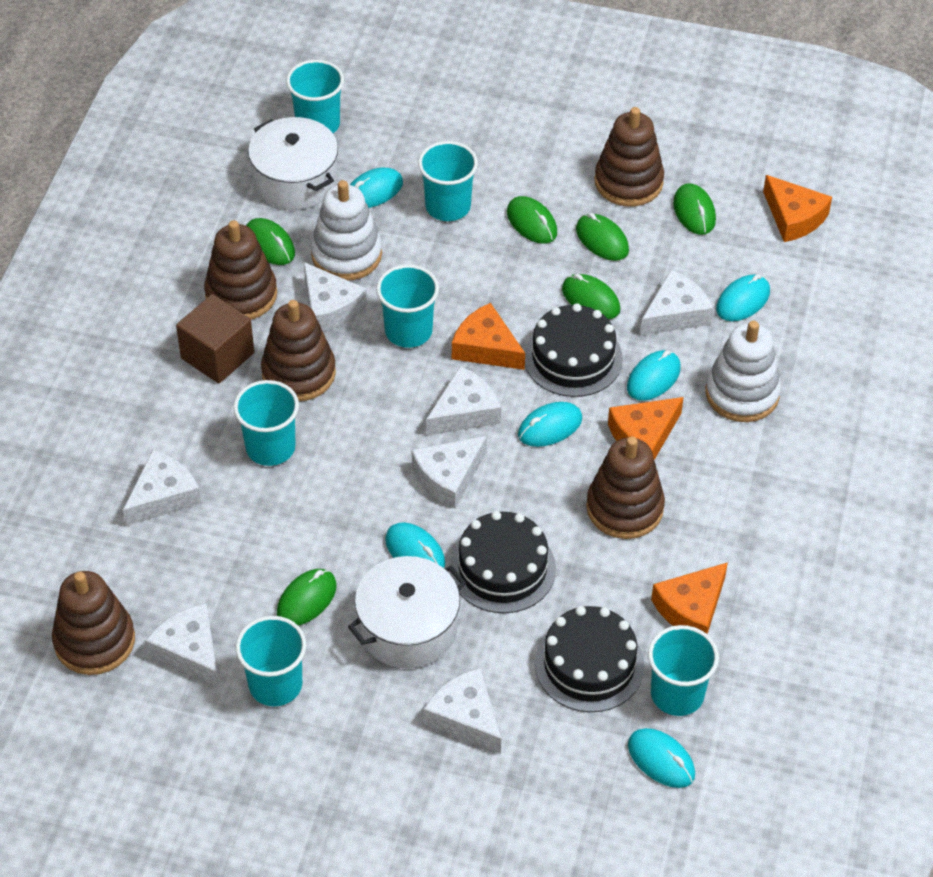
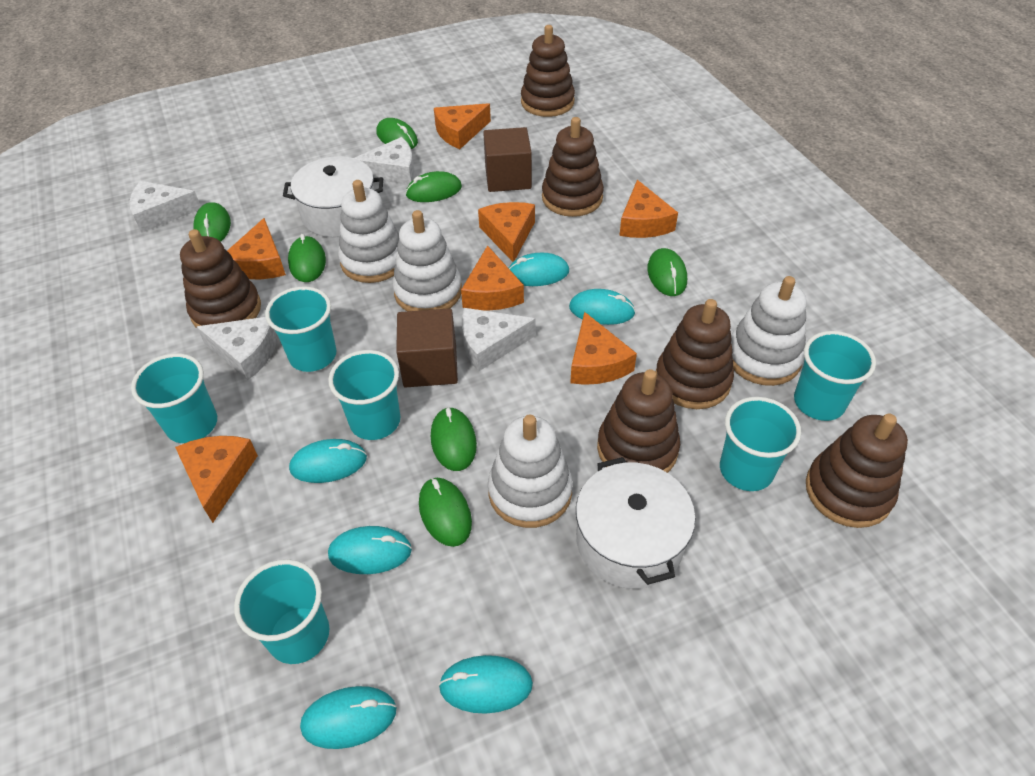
black cake: [450,511,556,613] [524,303,623,397] [535,606,644,712] = 3 -> none = 0
brown cube: [176,294,254,383] = 1 -> [396,308,458,387] [483,127,532,192] = 2
brown stacking toy: [52,571,135,675] [204,220,277,320] [261,300,336,401] [586,436,665,539] [595,107,664,206] = 5 -> [180,229,261,328] [521,25,575,117] [542,117,604,217] [597,369,680,473] [656,299,734,409] [806,414,908,528] = 6
green mouse: [246,218,295,265] [277,569,337,625] [507,196,557,244] [562,274,620,319] [576,213,629,261] [673,183,716,235] = 6 -> [194,202,231,242] [288,234,326,282] [377,118,418,149] [406,171,462,202] [419,477,472,547] [431,407,477,471] [647,248,687,296] = 7
orange cheese: [452,303,525,370] [608,397,684,460] [651,562,728,634] [763,175,832,242] = 4 -> [175,436,258,523] [227,218,286,279] [434,103,491,149] [461,245,524,311] [478,202,535,262] [570,312,637,385] [619,180,678,238] = 7
white cheese: [123,450,202,526] [145,603,219,687] [304,262,367,331] [412,436,487,508] [424,668,501,753] [426,366,501,436] [640,269,713,336] = 7 -> [129,181,201,233] [197,317,278,380] [354,137,415,185] [462,308,535,372] = 4
white stacking toy: [311,180,382,281] [706,321,781,422] = 2 -> [338,180,399,283] [392,210,462,311] [488,415,573,528] [731,276,807,386] = 4

